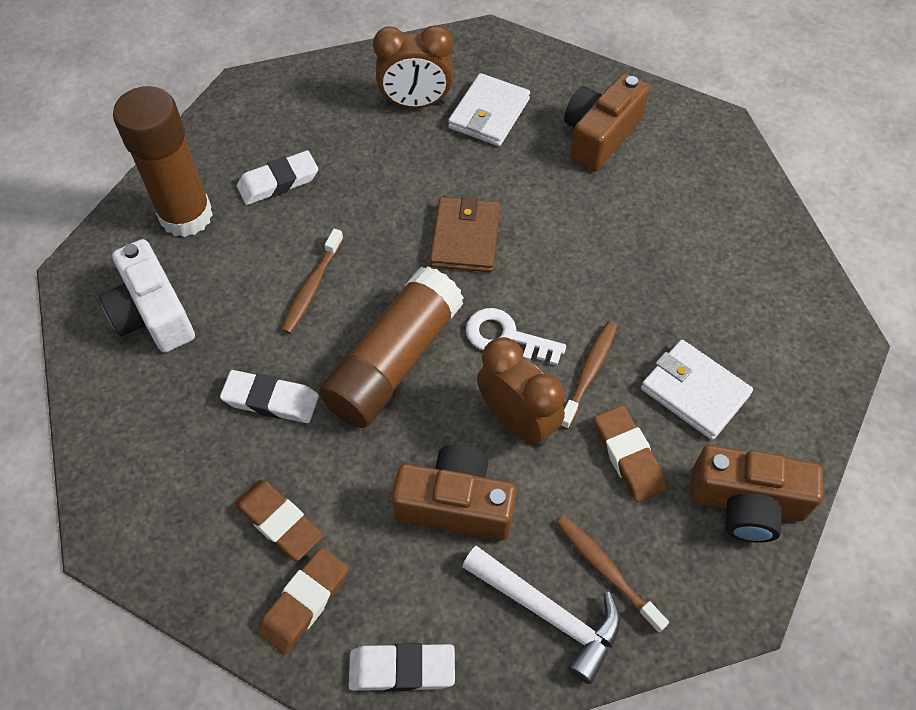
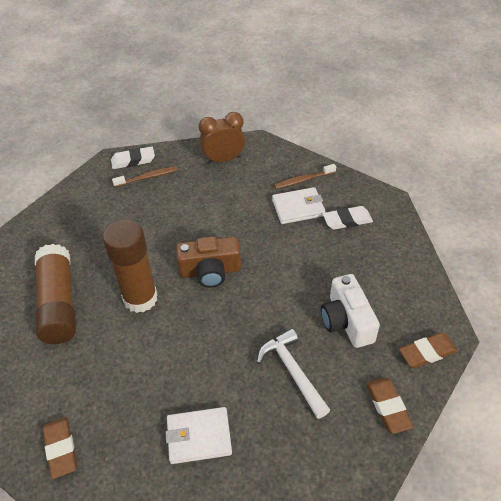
brown camera: [392,445,516,541] [564,73,650,171] [690,445,823,543] = 3 -> [176,236,241,288] = 1
brown clock: [373,25,453,108] [477,337,565,446] = 2 -> [199,112,245,164] = 1
brown toothbrush: [281,229,343,334] [556,515,669,633] [560,322,617,429] = 3 -> [112,166,177,187] [274,164,336,189] = 2
brown wallet: [430,195,500,272] = 1 -> none = 0
white eraser: [220,370,319,423] [237,150,318,205] [349,643,455,692] = 3 -> [111,147,155,169] [323,206,373,230] = 2
white key: [466,308,566,365] = 1 -> none = 0

